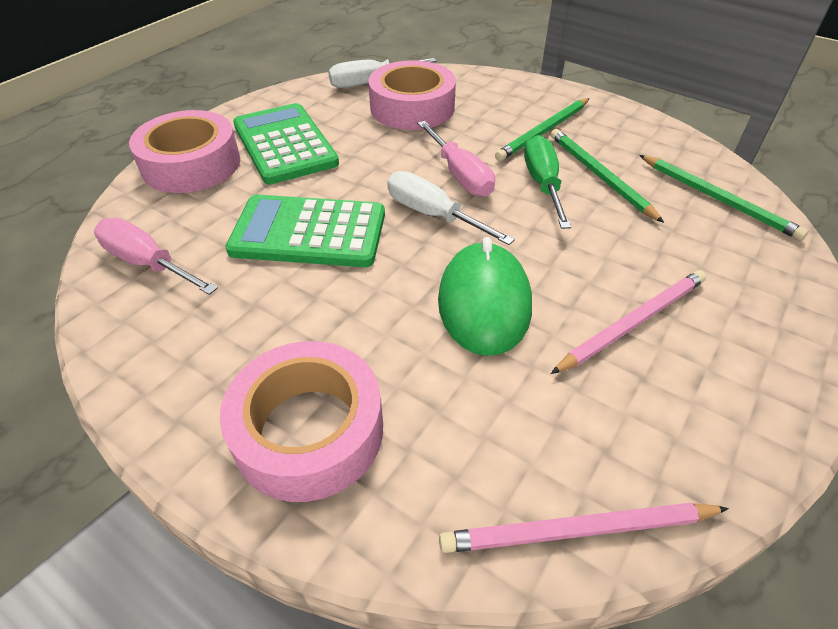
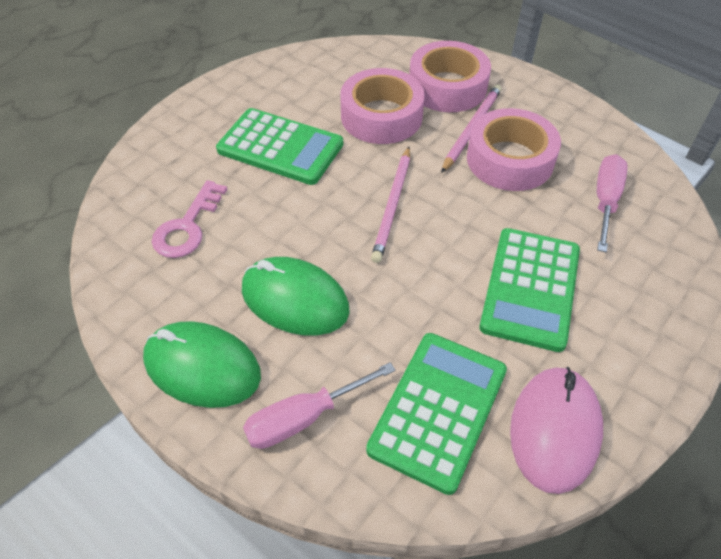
green calculator: [225,195,385,267] [233,103,339,184] = 2 -> [216,108,343,185] [366,333,507,495] [479,228,580,352] = 3
green mouse: [438,237,532,356] = 1 -> [143,321,261,408] [242,257,350,336] = 2
green pencil: [495,98,590,161] [551,129,664,223] [639,155,808,241] = 3 -> none = 0
green screwdriver: [524,135,571,229] = 1 -> none = 0
pink key: none = 0 -> [152,180,227,258] = 1
pink mouse: none = 0 -> [510,367,603,494] = 1
white screwdriver: [328,58,437,88] [387,171,515,245] = 2 -> none = 0

